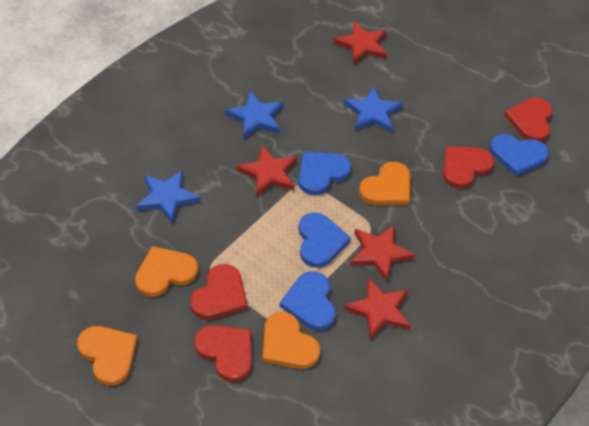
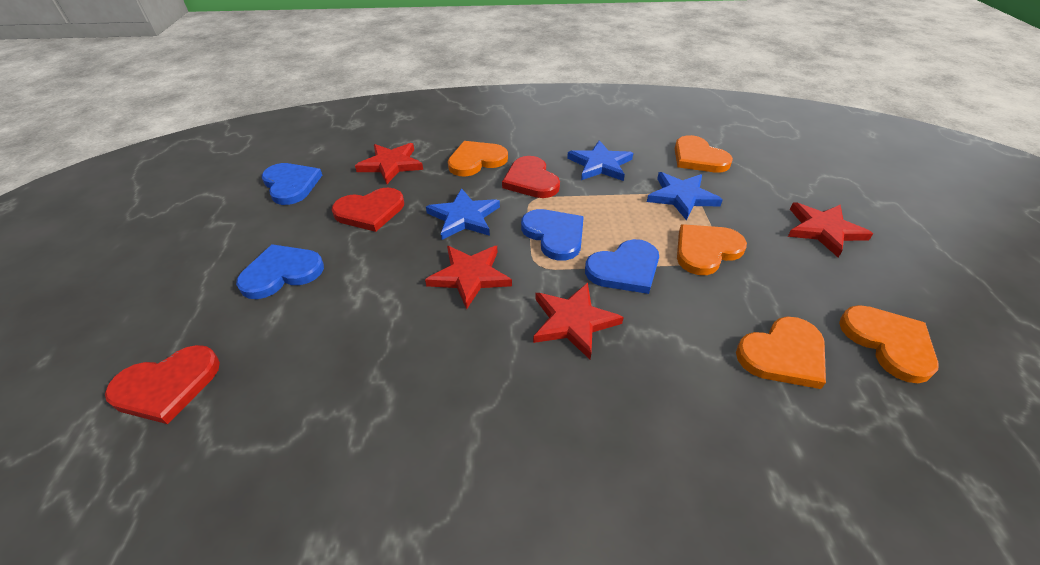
orange heart: [77,326,138,386] [135,246,198,297] [263,312,320,369] [359,162,410,205] = 4 -> [448,141,508,177] [675,135,733,172] [677,224,747,275] [736,317,826,389] [839,305,939,383] = 5
red heart: [190,264,248,320] [194,325,252,382] [443,146,494,189] [504,97,553,142] = 4 -> [105,345,220,424] [332,188,404,232] [502,156,560,198] = 3

